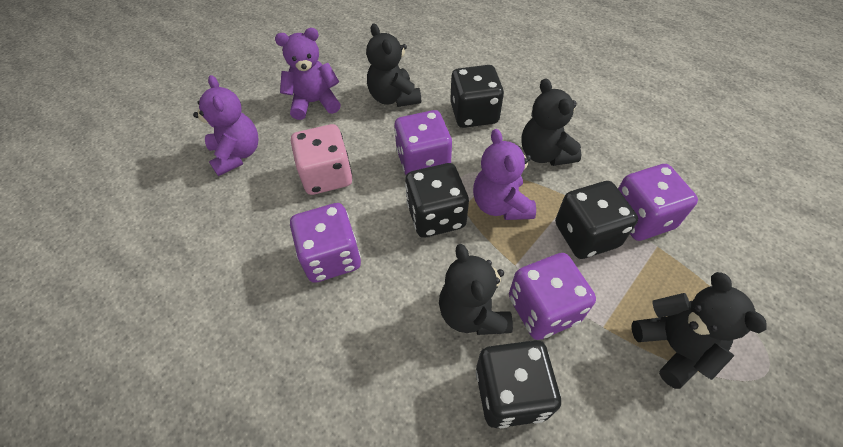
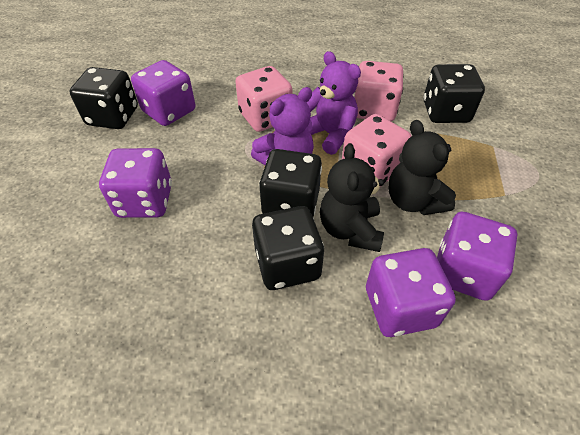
black teddy bear: [366,23,421,107] [439,244,513,335] [521,78,581,166] [632,272,767,389] = 4 -> [320,143,384,252] [388,120,456,215] = 2
pink dice: [291,124,352,195] = 1 -> [235,66,293,132] [342,114,411,187] [354,61,404,121] = 3
purple teddy bear: [193,75,259,176] [275,28,341,120] [473,129,536,220] = 3 -> [251,87,314,165] [307,51,361,155] = 2

